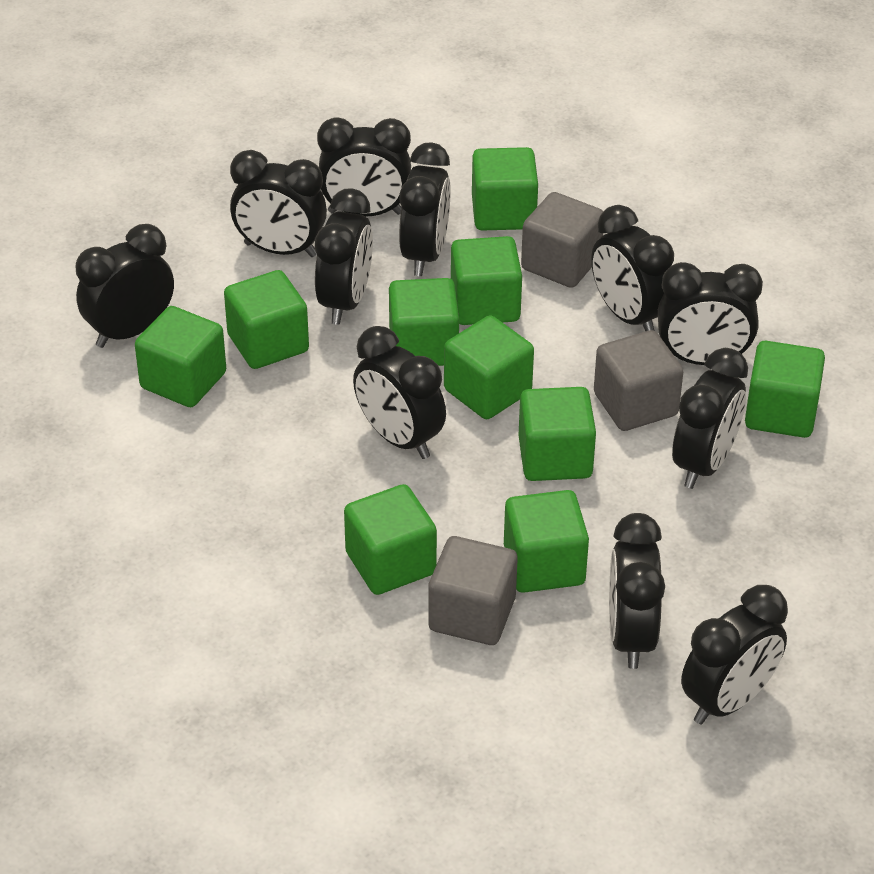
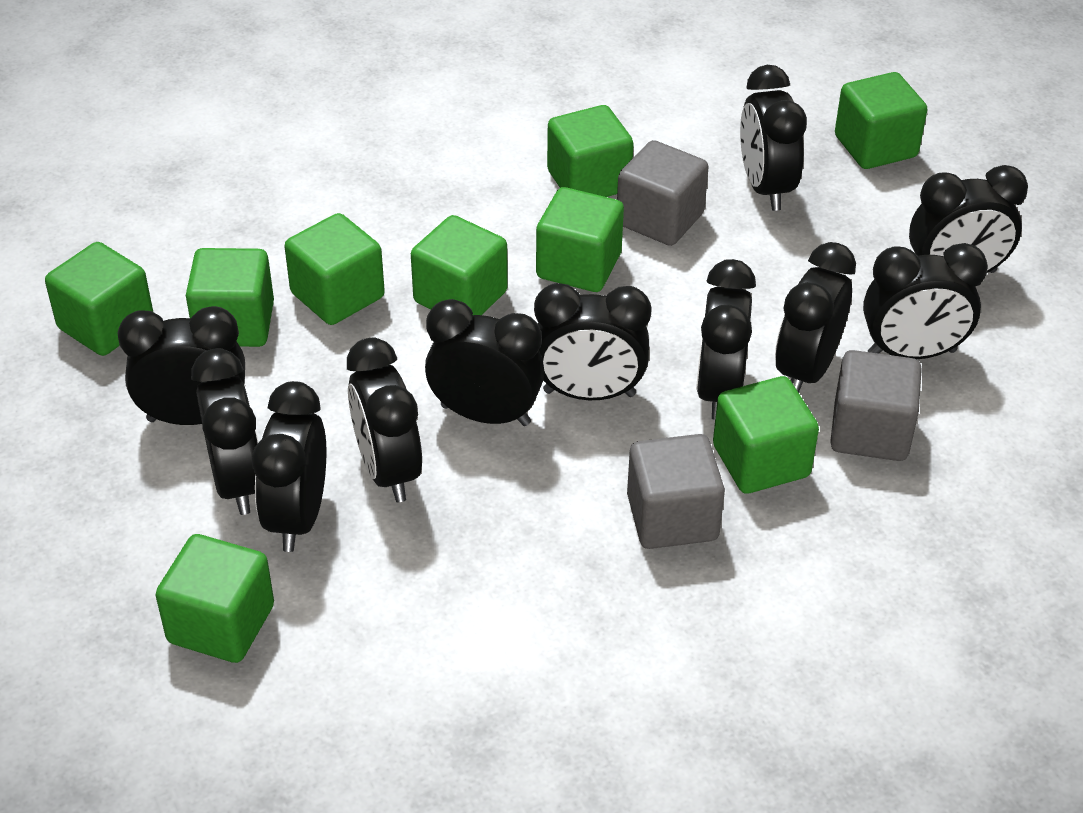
green cube: [135,306,226,407] [224,270,309,369] [344,484,437,595] [389,278,459,366] [444,315,534,419] [451,236,522,325] [472,147,538,231] [504,490,589,593] [518,387,596,481] [745,341,825,438] = 10 -> [45,242,153,356] [155,534,274,663] [186,248,274,347] [284,213,385,325] [411,215,508,315] [536,187,624,292] [547,105,634,197] [713,376,819,494] [835,72,927,169] = 9

